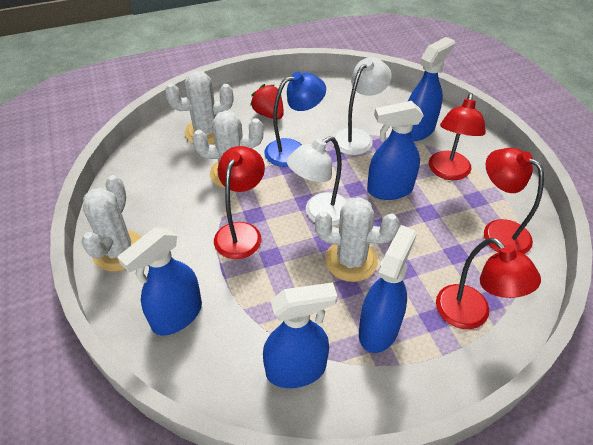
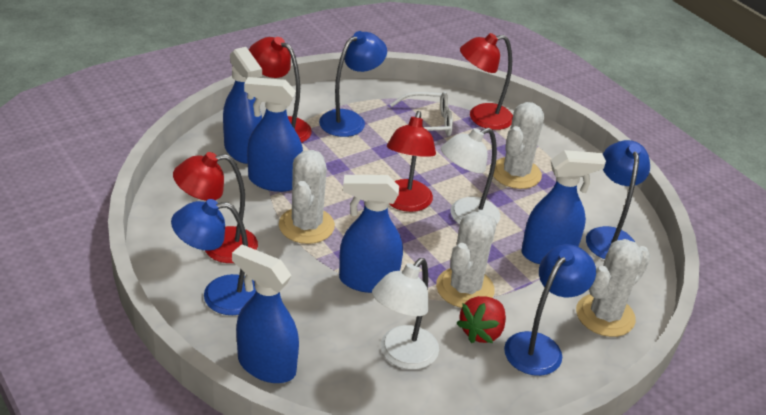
blue lamp: [264,72,326,167] = 1 -> [171,199,256,315] [319,31,387,137] [504,244,596,376] [586,140,650,259] = 4
white glasses: none = 0 -> [390,92,453,136] = 1

